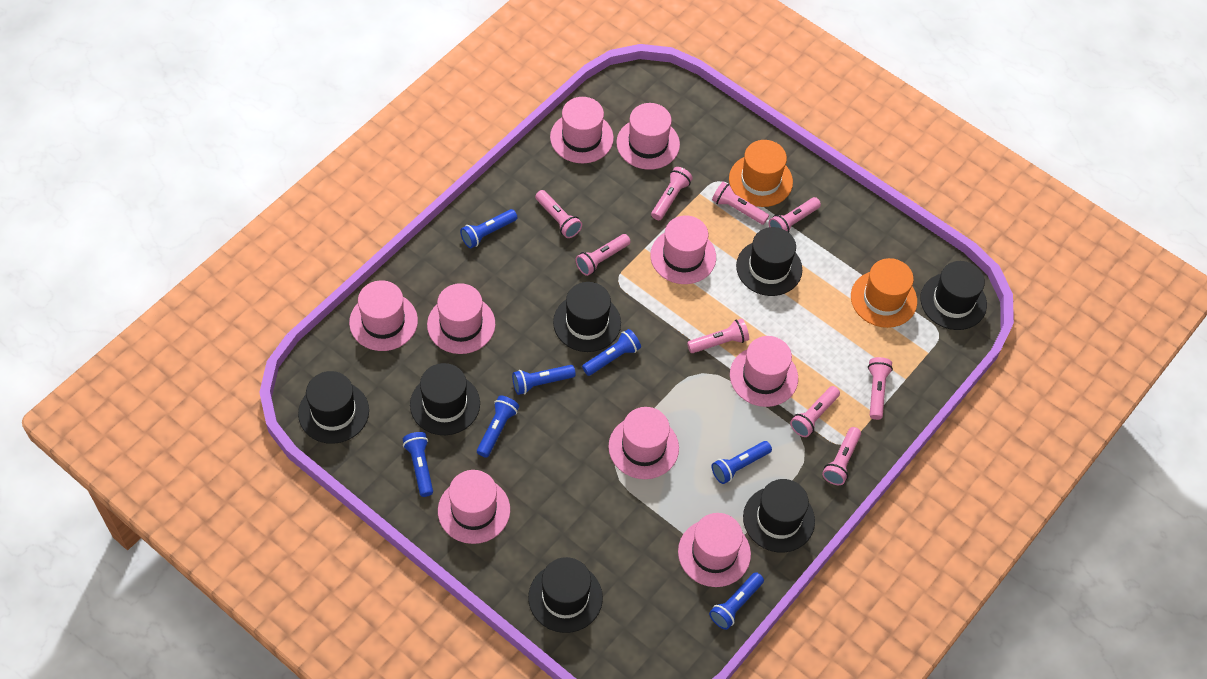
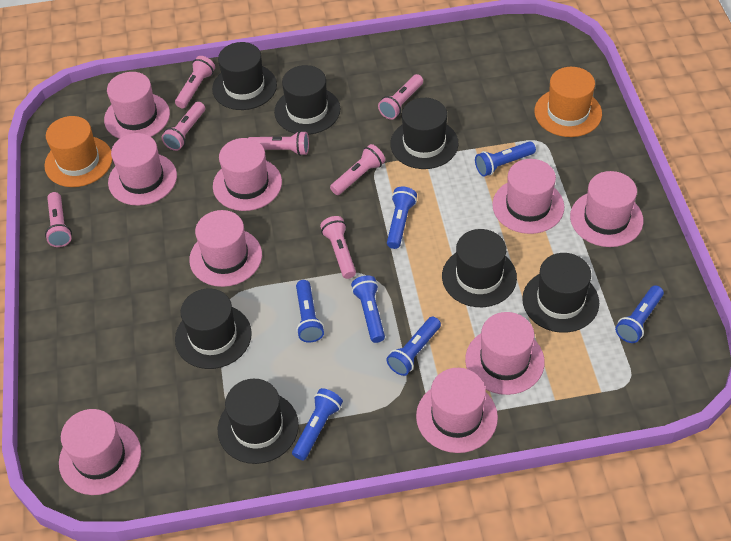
pink flashlight: [535,190,582,238] [575,234,631,276] [651,167,693,220] [687,319,749,353] [712,182,769,225] [769,197,821,232] [790,386,840,437] [822,427,861,485] [868,357,893,420] = 9 -> [45,192,72,247] [162,102,205,151] [175,56,215,109] [249,131,309,156] [320,216,356,279] [330,144,385,195] [378,74,423,120] = 7

